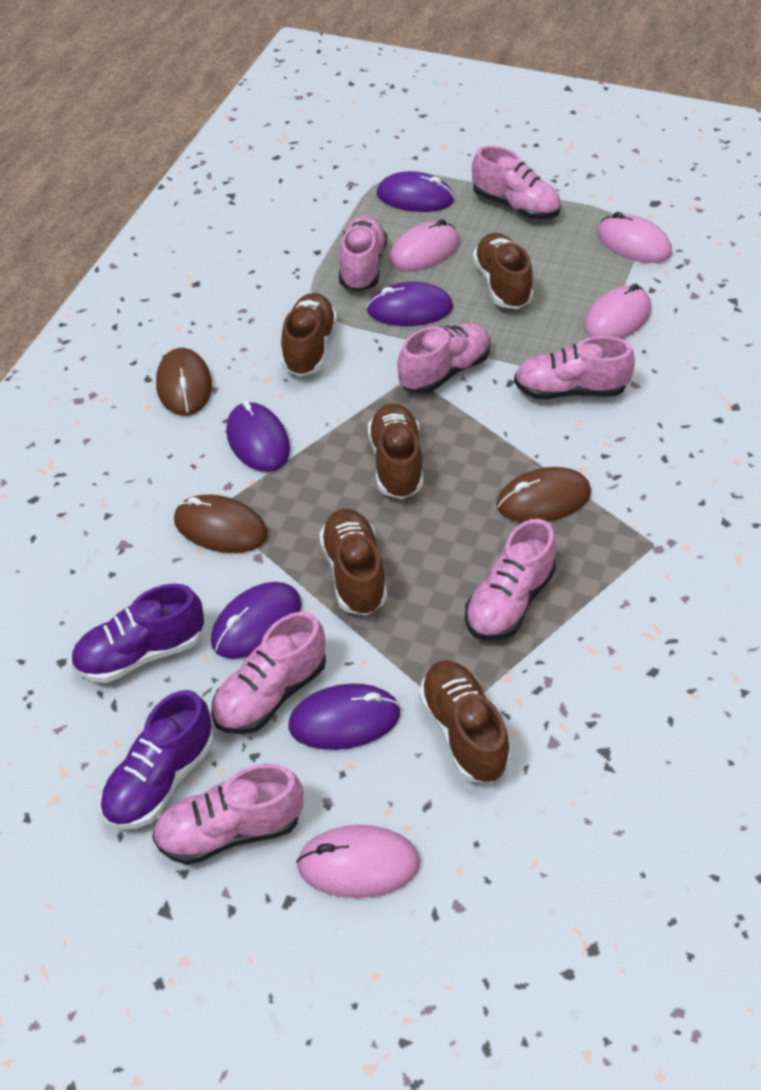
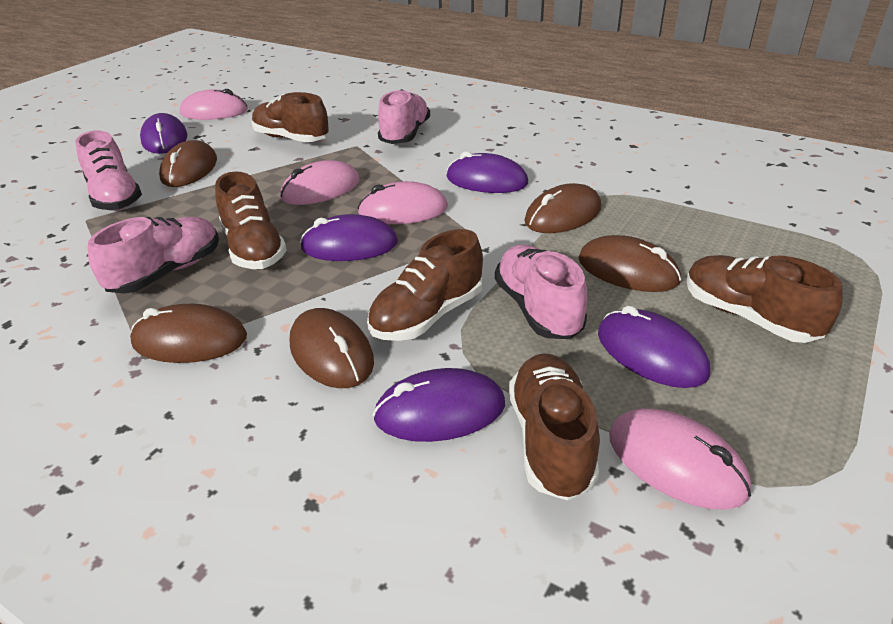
brown mouse: [156,348,212,416] [174,495,268,553] [496,467,591,523] = 3 -> [130,304,247,363] [159,140,217,187] [290,308,374,388] [524,183,601,233] [578,235,681,292] = 5
pink shoe: [152,764,303,865] [211,612,326,734] [339,216,387,291] [397,323,490,394] [465,519,556,641] [472,146,561,219] [514,336,635,399] = 7 -> [75,131,142,211] [88,217,219,294] [378,89,430,144] [495,245,588,339] = 4
purple shoe: [71,583,204,683] [100,690,213,830] = 2 -> none = 0

